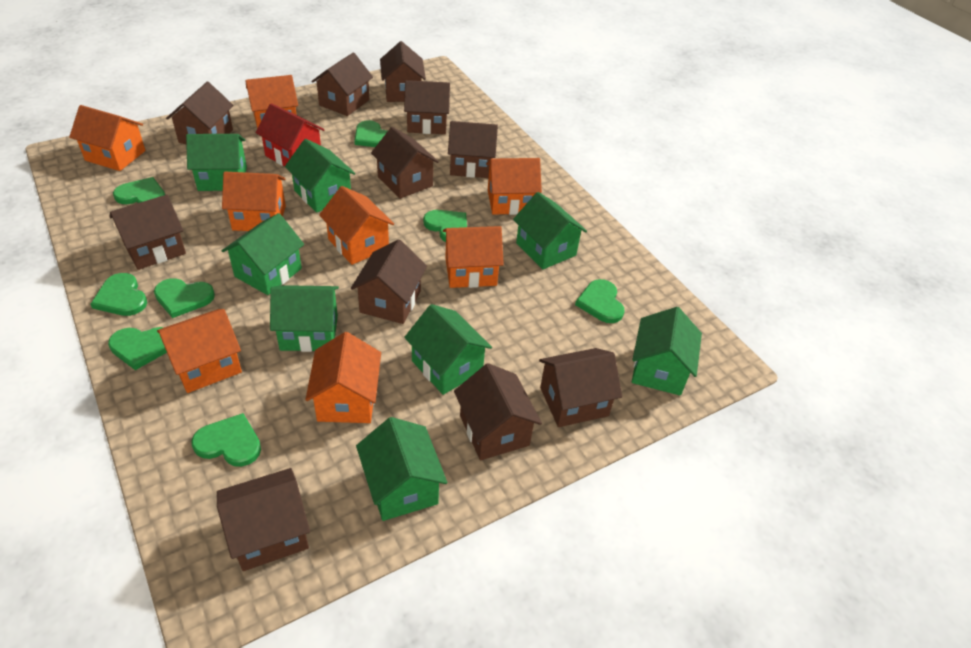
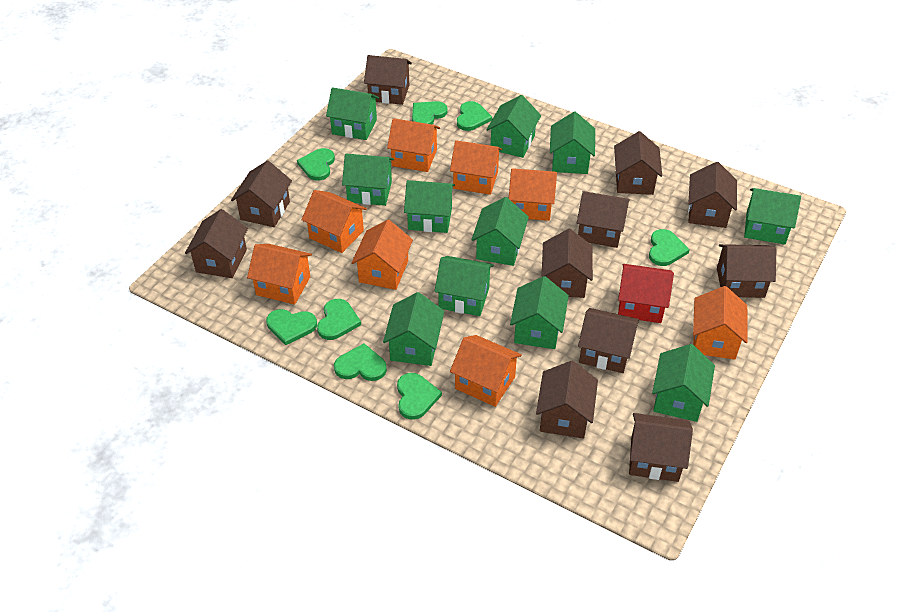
green house: [186,134,247,191] [222,213,304,295] [270,285,339,352] [285,139,356,213] [356,417,447,521] [404,304,492,395] [513,192,587,269] [632,307,702,396] = 8 -> [326,87,379,140] [342,154,394,206] [383,292,444,366] [404,180,455,233] [434,256,494,316] [471,197,529,266] [486,95,541,158] [510,276,569,349] [550,112,595,174] [652,344,715,422] [744,188,801,245] = 11

